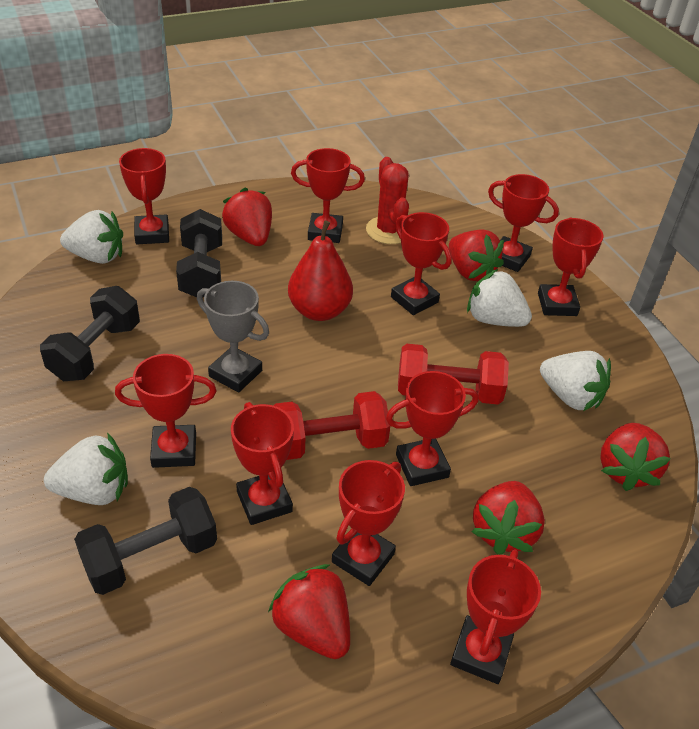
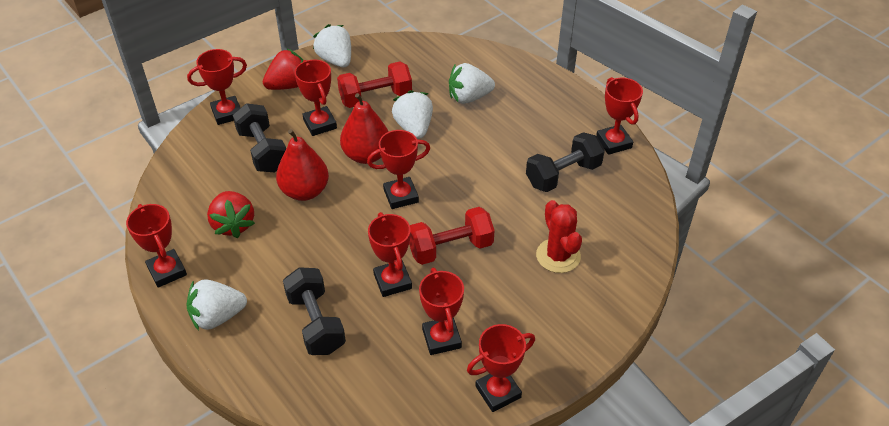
grey trophy: [197,281,269,393] = 1 -> none = 0
red pear: [288,220,353,321] = 1 -> [276,129,329,201] [340,93,389,164] = 2
red strawberry: [222,188,272,246] [268,564,350,659] [449,229,504,281] [471,481,545,555] [601,423,671,491] = 5 -> [207,191,255,238] [263,48,304,90] = 2
red trophy: [115,354,216,468] [119,148,169,244] [231,402,294,525] [291,148,365,243] [332,460,405,586] [386,371,479,486] [391,212,452,315] [450,549,541,684] [488,174,559,272] [538,217,604,316] = 10 -> [126,204,187,288] [187,49,247,125] [295,59,337,136] [367,130,430,209] [368,212,412,297] [419,268,464,355] [467,324,535,412] [596,77,643,155] = 8

